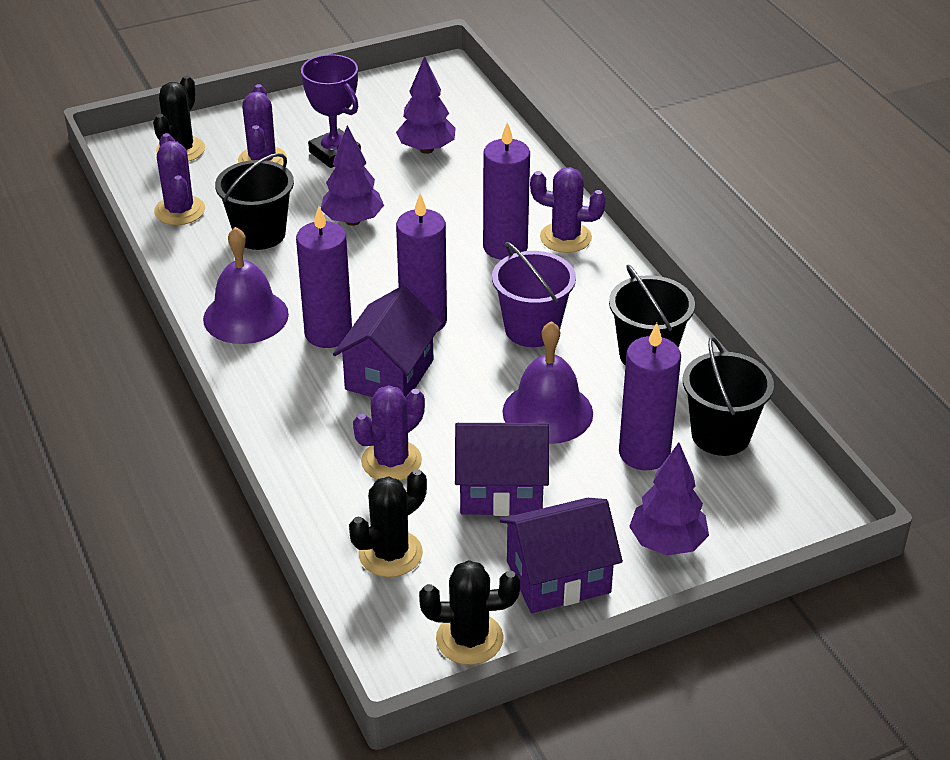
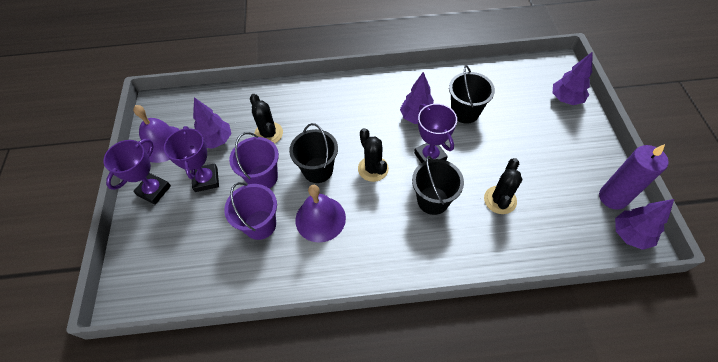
purple bucket: [492,242,576,347] = 1 -> [224,182,277,240] [229,132,279,189] = 2
purple cactus: [154,133,205,225] [238,84,287,165] [353,385,425,481] [530,167,606,253] = 4 -> none = 0
purple candle: [296,206,352,348] [396,194,447,332] [483,122,530,260] [619,323,681,470] = 4 -> [599,144,669,210] = 1
purple house: [333,285,442,398] [455,423,549,516] [500,498,623,613] = 3 -> none = 0
purple tree: [321,125,384,226] [396,56,456,154] [629,442,709,556] = 3 -> [193,97,232,149] [400,72,434,124] [553,52,593,105] [615,199,674,250] = 4
purple trophy: [301,54,361,168] = 1 -> [103,139,171,205] [164,126,219,192] [414,104,457,163] = 3

